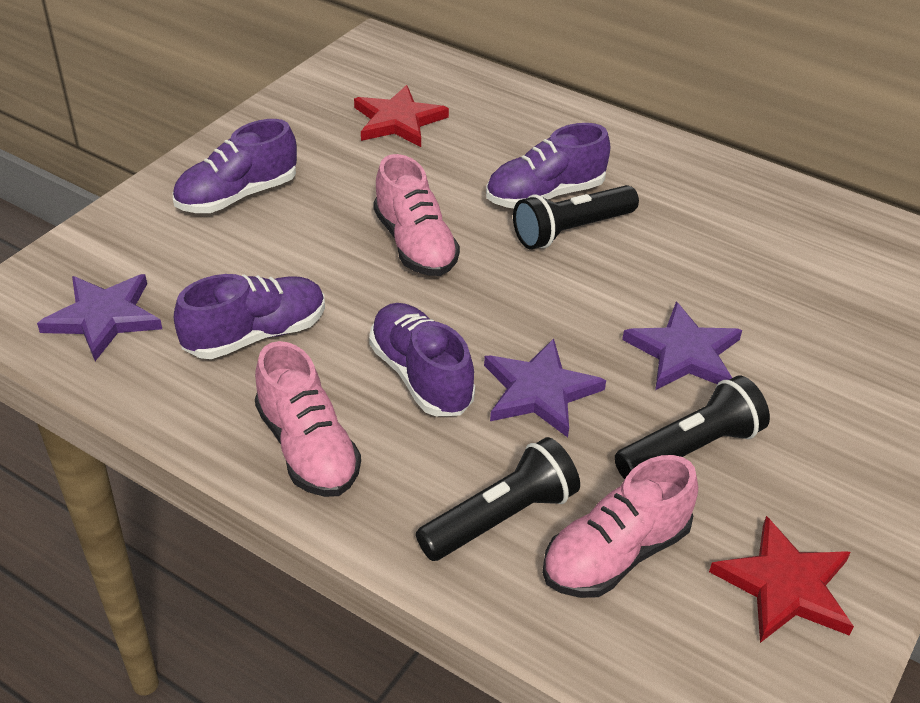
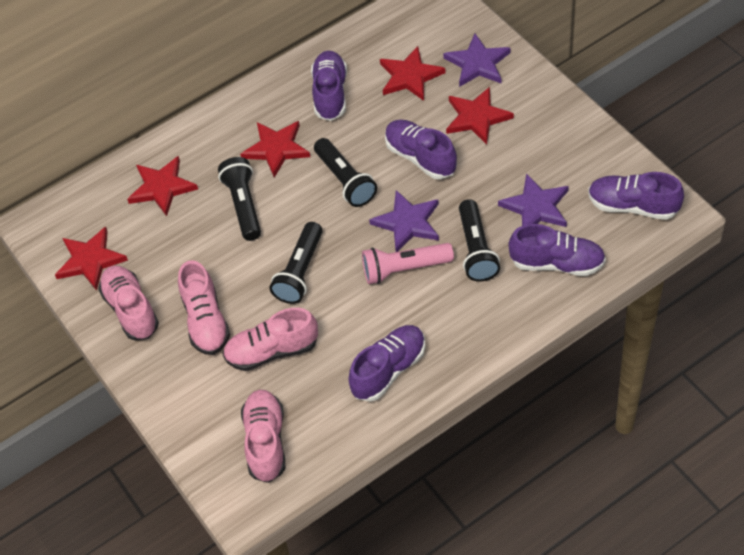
black flashlight: [416,437,580,561] [513,185,639,249] [614,375,770,479] = 3 -> [218,157,261,241] [270,222,323,304] [314,138,377,207] [459,199,500,282] = 4
pink flashlight: none = 0 -> [362,243,454,284] = 1
pink shoe: [255,341,361,497] [373,154,460,276] [542,455,698,598] = 3 -> [98,266,159,341] [178,260,230,355] [223,308,318,371] [241,390,285,483] = 4
purple shoe: [173,119,297,213] [174,274,325,359] [369,303,475,416] [486,123,610,208] = 4 -> [311,51,347,121] [348,325,425,402] [385,120,457,179] [508,224,606,276] [588,172,684,220] = 5
red star: [354,85,449,147] [709,516,854,643] = 2 -> [55,227,128,291] [127,156,198,216] [240,121,310,177] [380,46,446,101] [446,87,514,145] = 5

